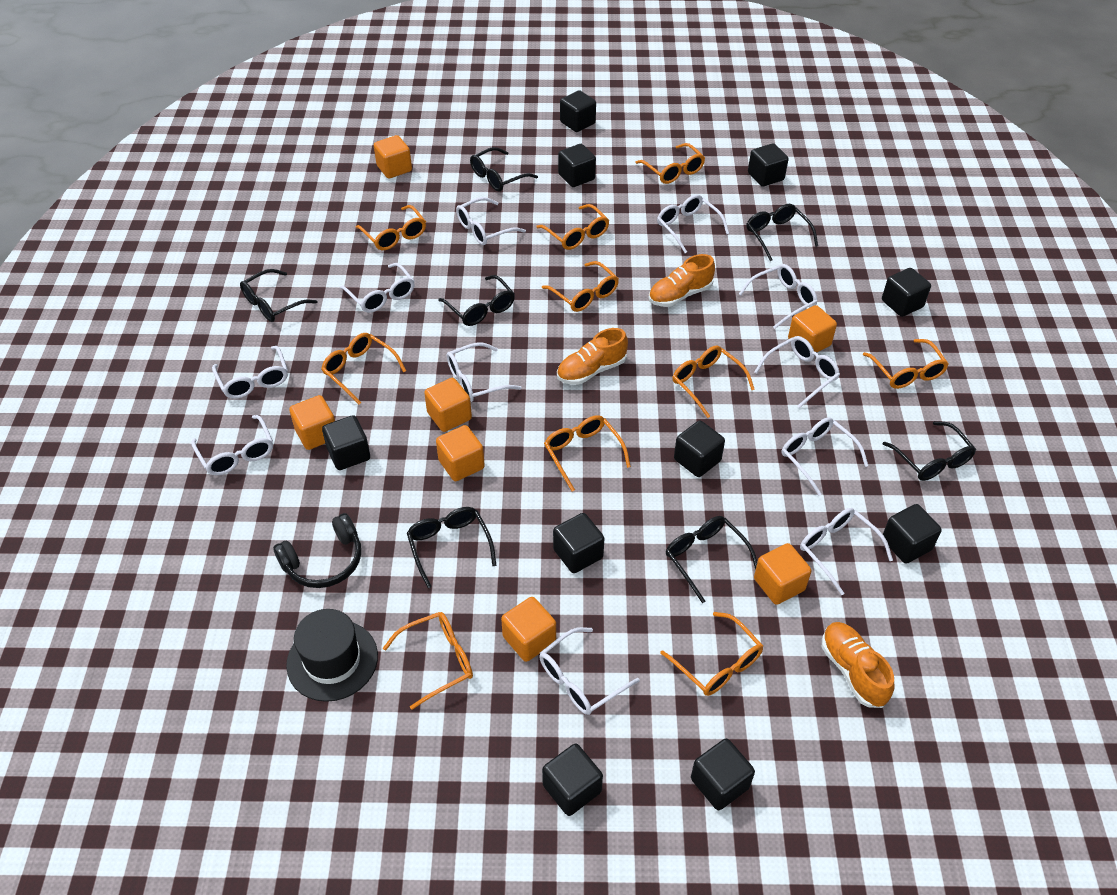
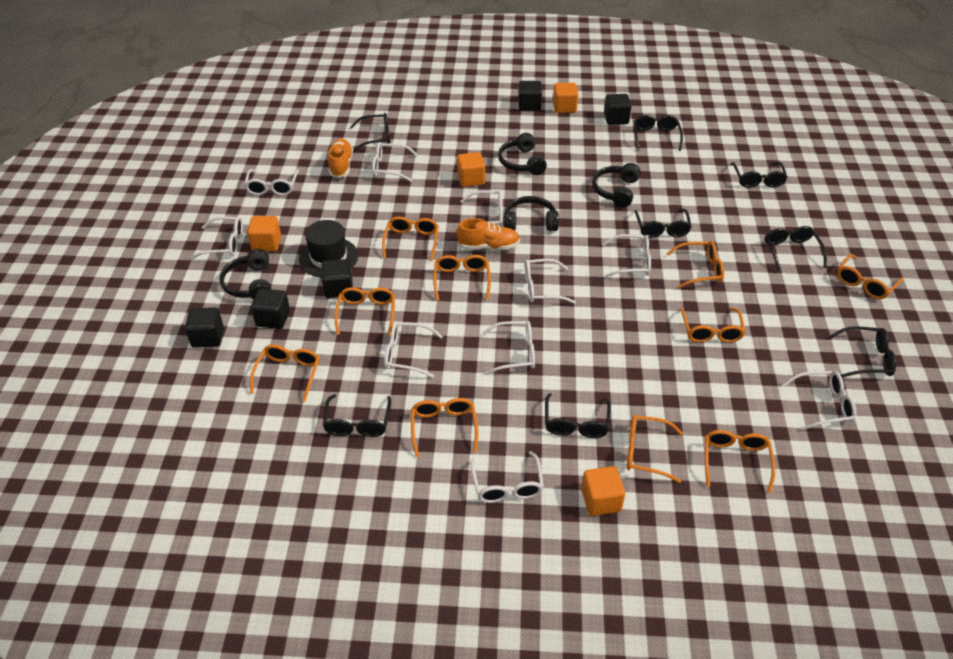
black cube: [322,415,370,470] [542,744,603,816] [553,513,604,573] [558,144,596,187] [560,90,596,132] [674,420,725,477] [691,739,755,810] [748,143,789,187] [882,268,931,317] [883,504,942,564] = 10 -> [185,307,224,348] [251,288,290,329] [322,259,353,298] [518,81,542,111] [604,94,632,125] = 5
black glasses: [240,269,317,322] [407,507,497,588] [438,275,515,326] [470,147,538,192] [666,516,757,603] [747,204,818,261] [883,421,976,481] = 7 -> [323,394,391,437] [350,113,390,152] [545,393,611,438] [634,115,683,151] [634,209,692,238] [731,162,788,188] [765,226,827,272] [830,326,896,377] = 8
black headphones: [273,513,361,588] = 1 -> [219,249,271,300] [498,133,547,175] [504,196,559,231] [592,163,641,207] = 4
orange cube: [289,395,335,450] [374,135,412,179] [424,378,472,432] [436,425,485,481] [501,597,556,662] [754,543,811,605] [788,305,837,352] = 7 -> [247,216,281,252] [457,152,485,187] [553,83,578,113] [581,466,625,516] = 4
orange shoe: [557,328,628,385] [649,254,715,307] [822,622,894,708] = 3 -> [328,139,353,178] [456,218,520,250] = 2
white glasses: [191,415,273,475] [212,346,288,399] [340,263,415,313] [447,342,522,402] [456,197,526,245] [539,627,640,715] [657,195,729,253] [739,264,817,329] [754,336,840,408] [782,417,868,496] [800,508,893,595] = 11 -> [191,217,243,260] [244,169,299,196] [372,142,418,182] [384,322,443,378] [460,190,503,227] [470,451,544,503] [482,321,535,375] [525,259,576,304] [603,234,651,278] [782,371,856,430] = 10

